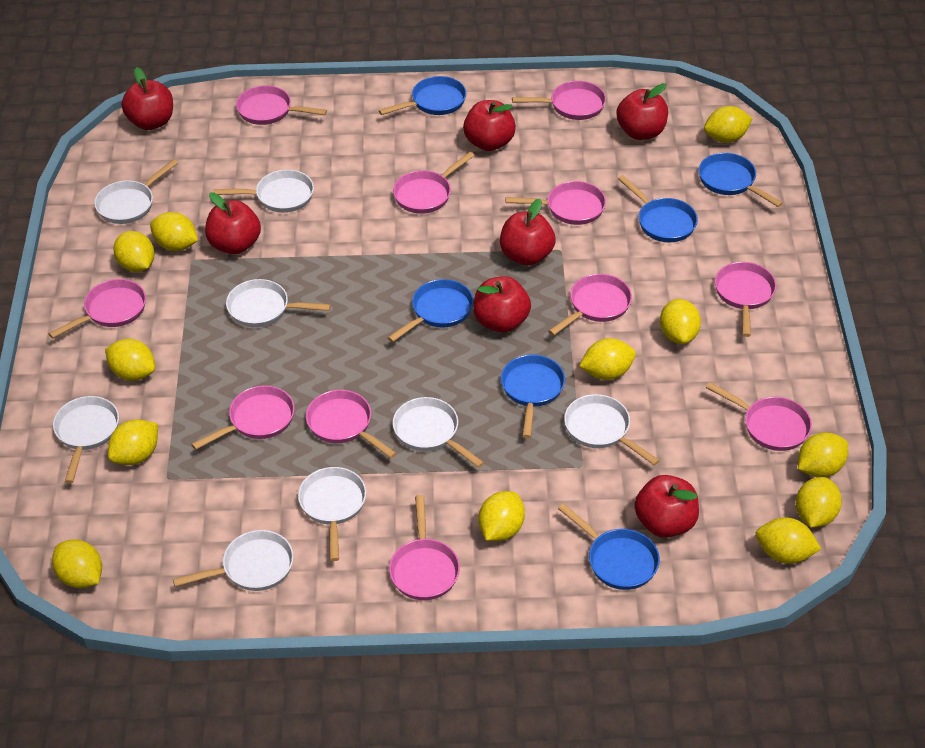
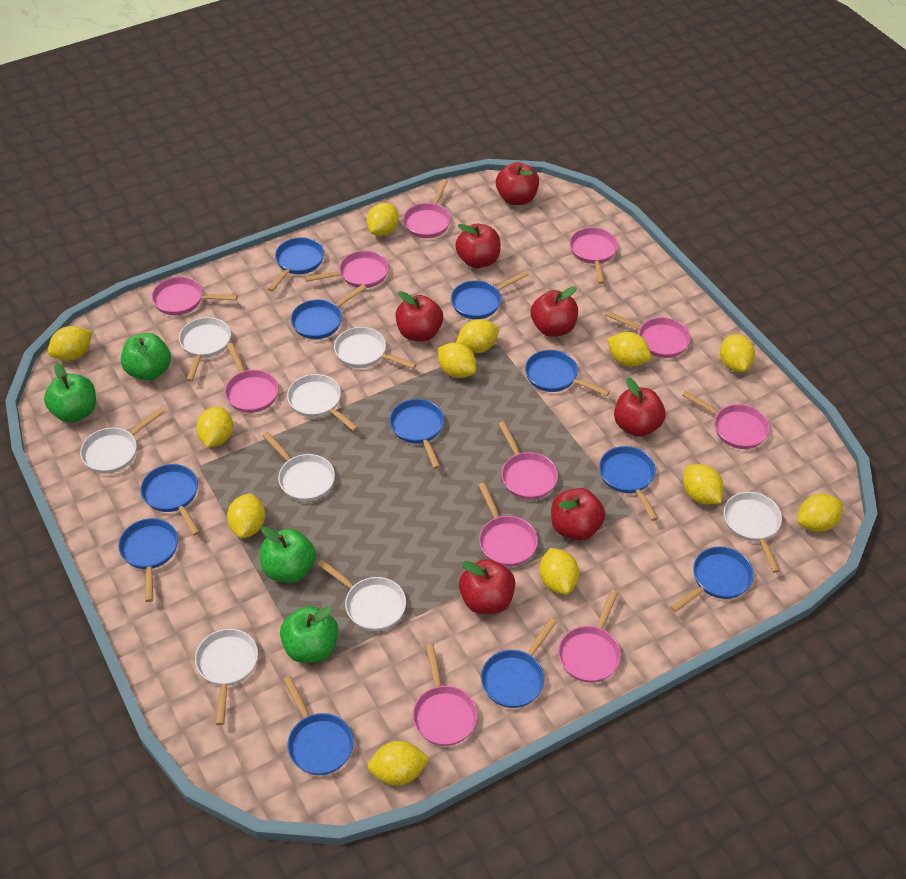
blue pan: [379,76,466,115] [388,279,474,342] [501,355,565,438] [558,503,660,590] [618,175,698,242] [699,153,783,207] = 6 -> [118,518,178,602] [140,464,200,535] [268,237,324,292] [283,676,353,775] [291,284,366,339] [390,399,444,469] [451,271,529,319] [481,618,556,708] [525,350,610,396] [599,446,658,521] [670,546,754,612] = 11
green apple: none = 0 -> [44,363,96,422] [121,333,171,381] [260,526,316,583] [280,606,339,663] = 4

